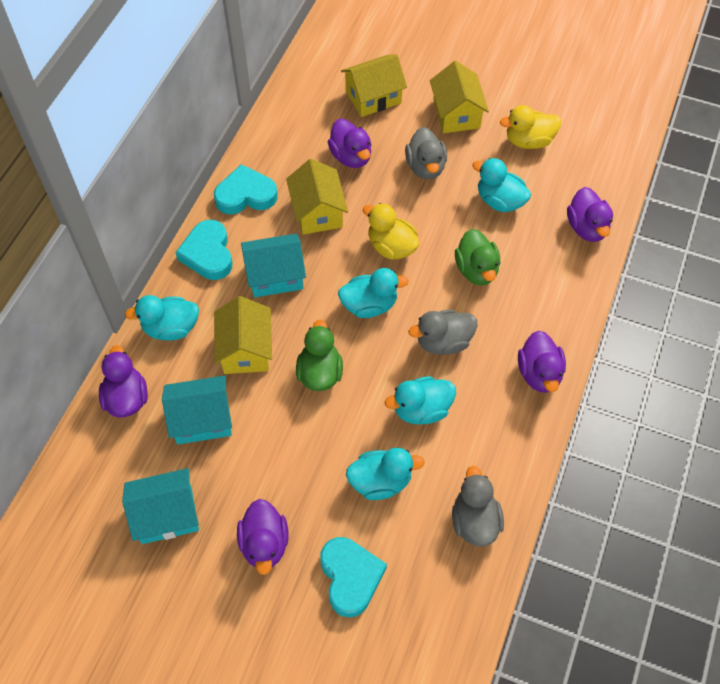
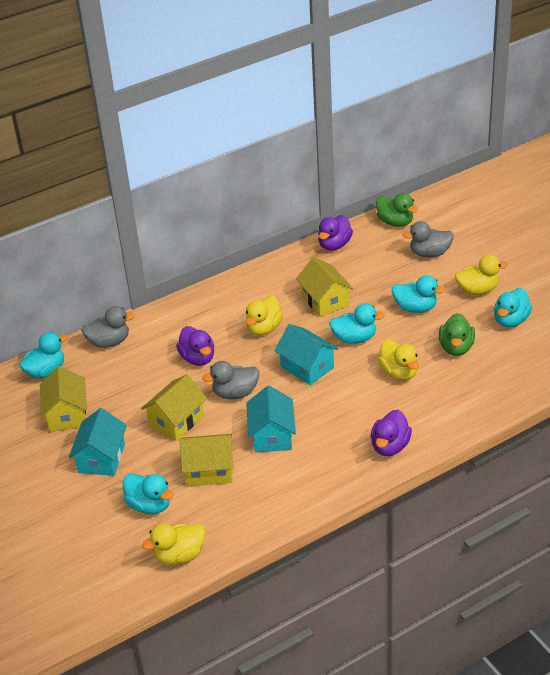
purple duck: [99,345,148,417] [237,499,289,575] [328,119,372,168] [518,331,566,393] [567,187,613,242] = 5 -> [176,326,214,366] [318,215,353,251] [371,410,412,456] = 3
turquoise heart: [175,220,233,280] [214,164,278,214] [320,537,387,617] = 3 -> none = 0
yellow duck: [363,203,420,260] [500,105,561,149] = 2 -> [142,523,205,565] [246,296,283,336] [378,340,419,380] [455,254,508,295] = 4

